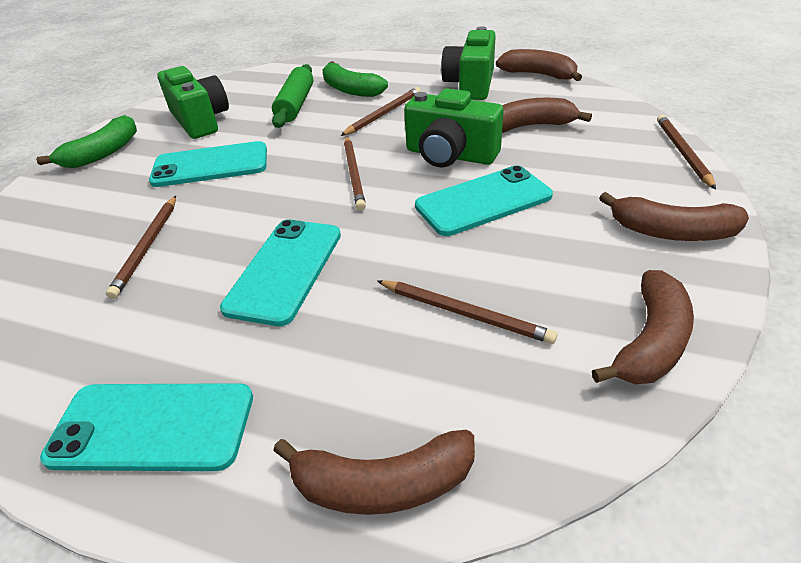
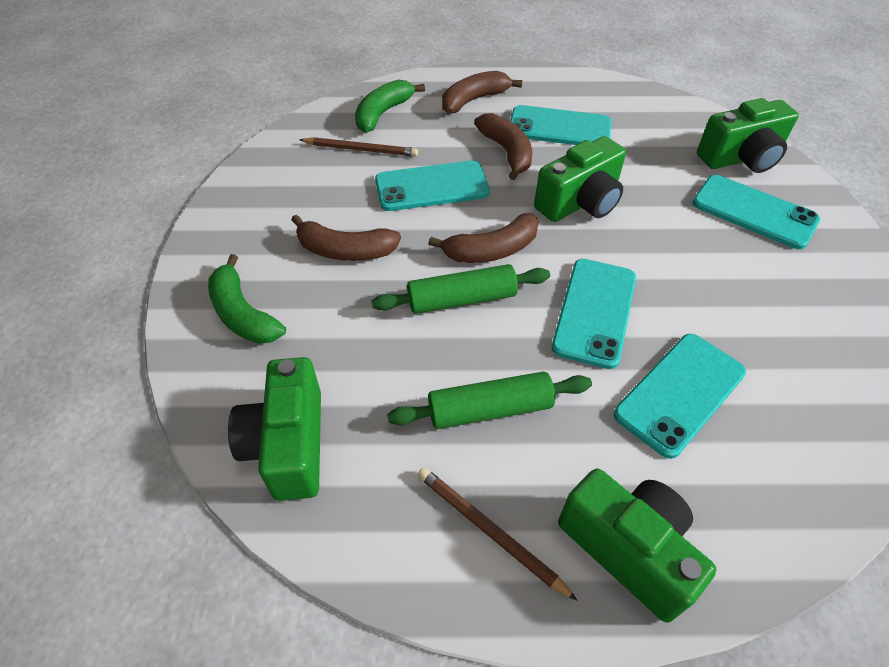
brown banana: [273,430,475,515] [496,49,582,81] [502,98,592,133] [592,270,694,384] [599,192,749,241] = 5 -> [291,215,401,261] [428,213,539,263] [442,71,522,114] [474,113,532,180] = 4
brown pencil: [106,196,176,299] [341,87,421,136] [344,136,366,211] [377,280,557,344] [657,115,716,189] = 5 -> [299,137,418,157] [417,467,577,601] = 2
green camera: [157,66,229,139] [404,88,504,167] [441,26,496,100] = 3 -> [228,357,321,501] [534,136,626,222] [558,468,716,623] [697,98,799,173] = 4
green rolling pin: [272,64,313,128] = 1 -> [371,264,550,314] [387,372,592,429] = 2
turquoise phone: [40,383,253,471] [149,141,267,187] [220,219,341,326] [415,165,553,236] = 4 -> [375,161,490,211] [510,105,611,145] [552,259,636,369] [614,334,746,459] [692,175,820,249] = 5

